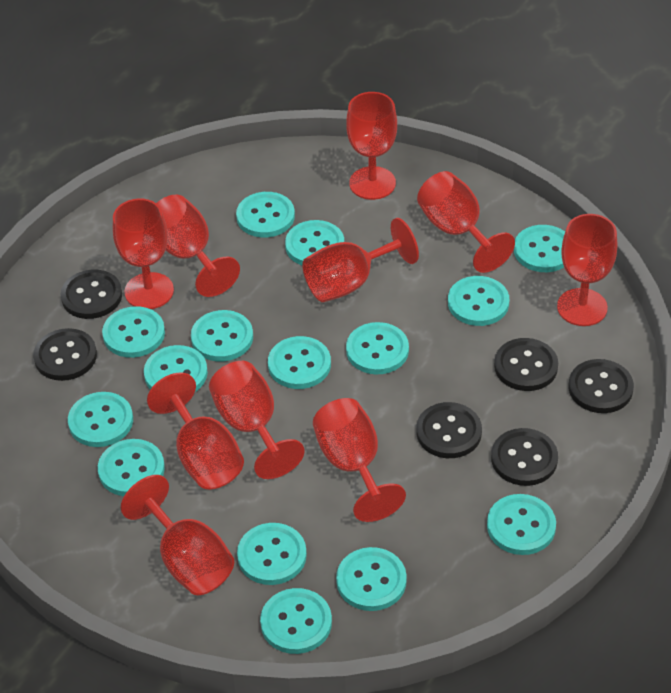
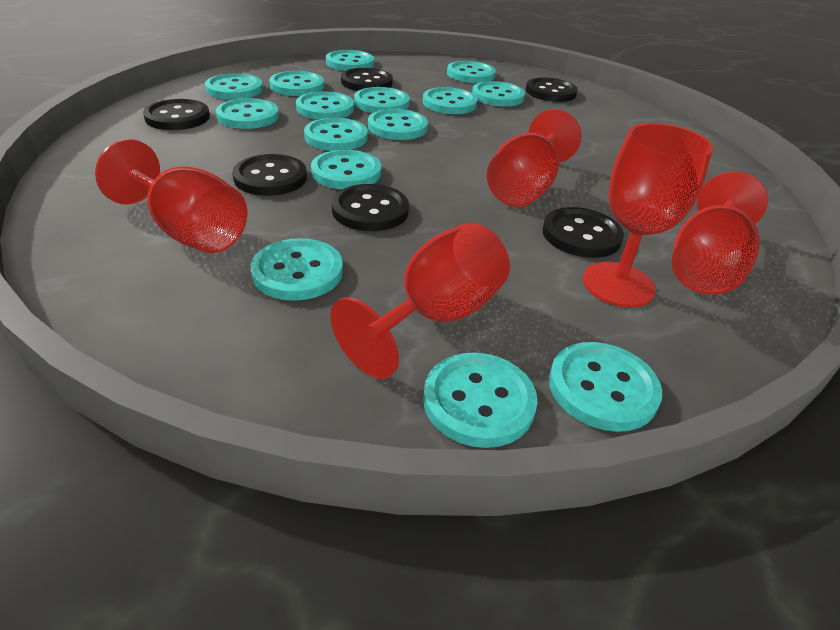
red goblet: [113,198,174,309] [121,475,234,595] [147,372,244,489] [156,195,240,297] [209,361,305,479] [302,218,419,302] [313,398,406,522] [346,92,397,200] [417,171,515,273] [557,214,617,326] = 10 -> [95,139,247,253] [330,223,510,379] [487,109,581,207] [583,123,713,308] [672,171,768,295] = 5

